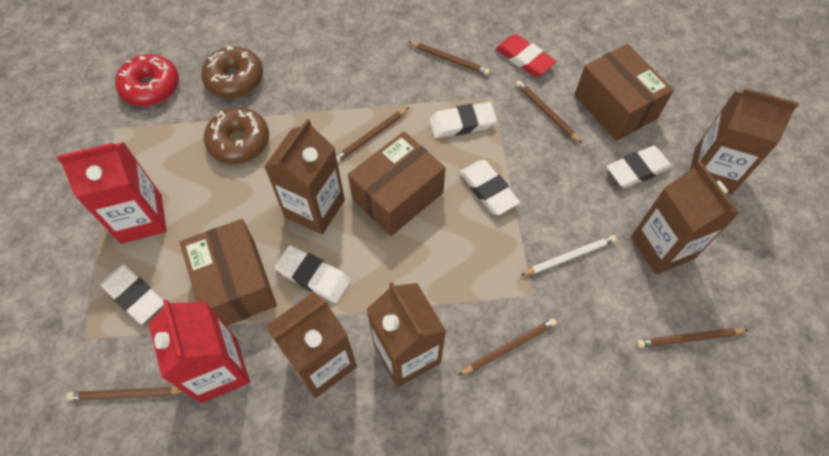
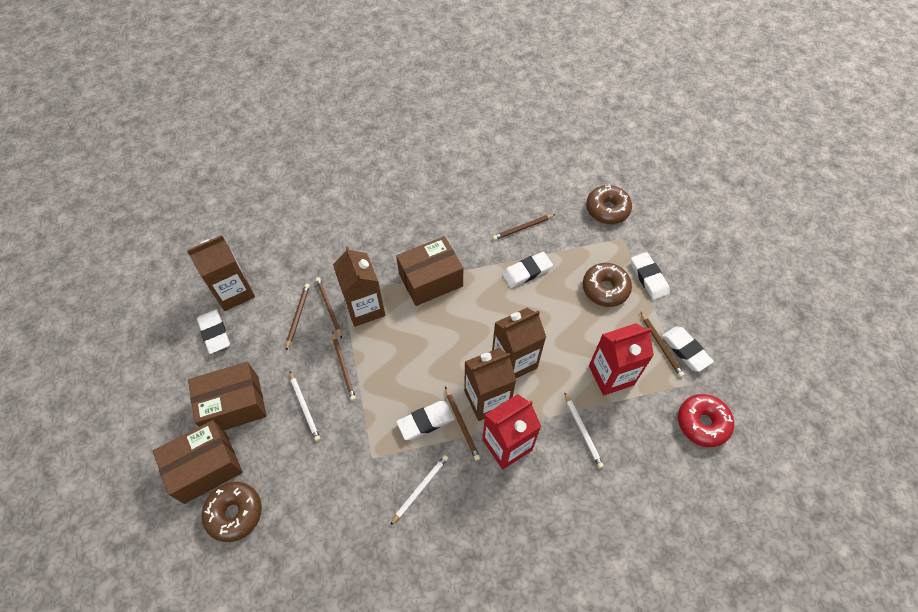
brown carton: [264,119,345,235] [265,292,357,398] [366,282,446,387] [631,161,739,275] [690,88,799,195] = 5 -> [186,235,255,311] [333,246,385,327] [464,348,516,421] [492,308,546,378] = 4
brown donut: [201,46,263,98] [204,107,269,164] = 2 -> [202,482,262,542] [583,263,632,307] [586,185,632,224] = 3
red eraser: [495,34,557,77] = 1 -> none = 0
white pencil: [520,235,617,276] = 1 -> [290,372,320,441] [390,455,448,525] [564,392,604,468] = 3

